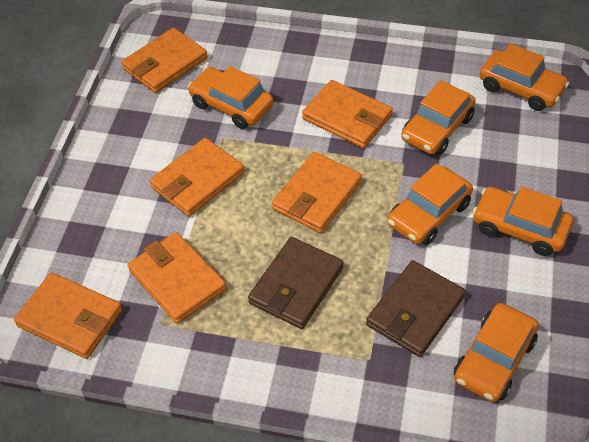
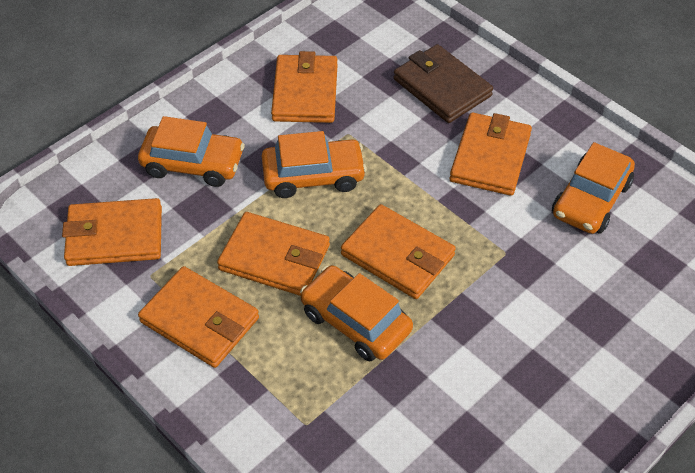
brown wallet: [248,237,344,329] [366,260,466,357] = 2 -> [394,44,493,123] = 1
orange car: [188,66,274,129] [387,164,473,245] [401,80,476,155] [454,303,539,402] [473,187,573,256] [479,43,569,111] = 6 -> [138,116,245,187] [262,131,367,198] [300,265,413,361] [552,142,635,234] = 4

